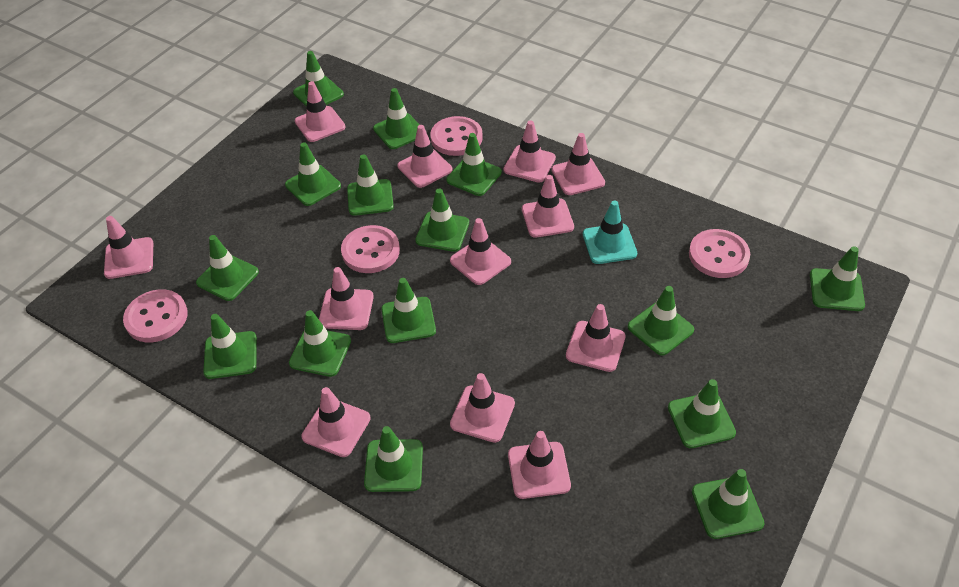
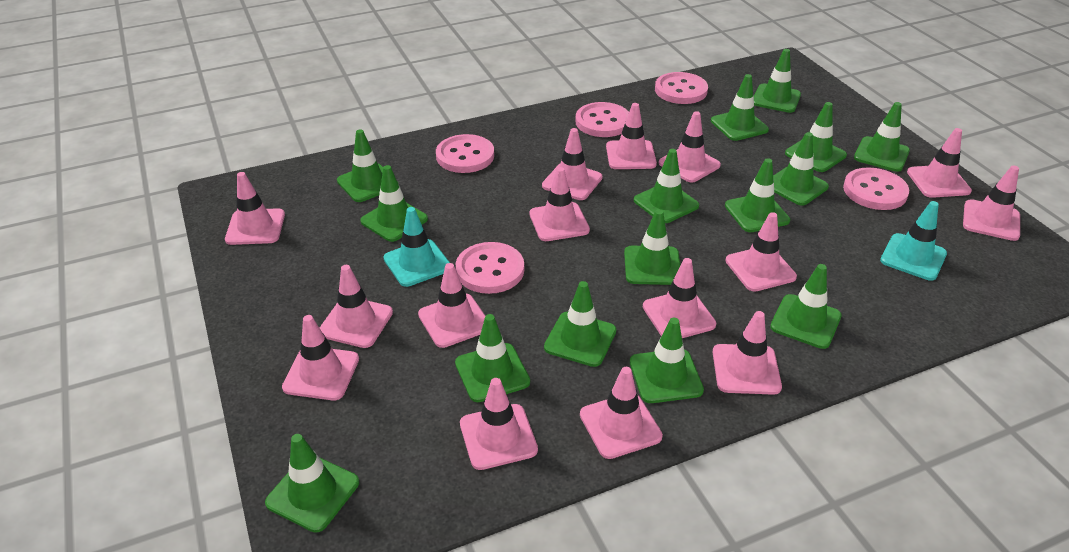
pink button: [123,289,188,342] [341,225,400,273] [430,116,483,156] [689,229,750,278] = 4 -> [436,134,494,173] [456,242,524,294] [575,102,629,137] [655,72,708,104] [843,168,909,210] = 5
pink traffic cone: [104,216,153,279] [295,81,346,142] [301,387,371,457] [319,267,374,330] [397,125,453,188] [450,218,511,285] [450,373,515,443] [503,120,556,182] [508,431,571,499] [522,175,574,238] [552,133,605,195] [566,304,626,372] = 12 -> [225,172,285,245] [282,315,359,400] [320,265,393,348] [418,263,485,348] [460,378,538,470] [529,167,590,241] [542,128,603,200] [580,367,663,459] [606,103,657,169] [643,258,716,338] [659,111,721,183] [712,311,782,395] [725,212,797,292] [907,128,972,198] [963,165,1020,241] = 15
turquoise traffic cone: [583,201,637,264] = 1 -> [384,207,450,287] [880,201,947,281] = 2

